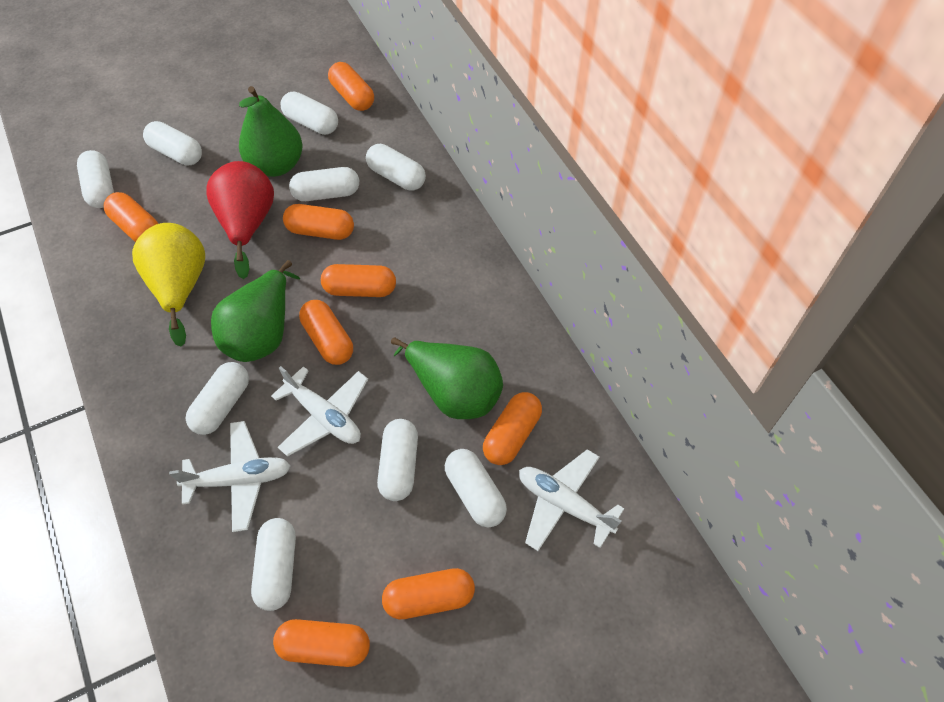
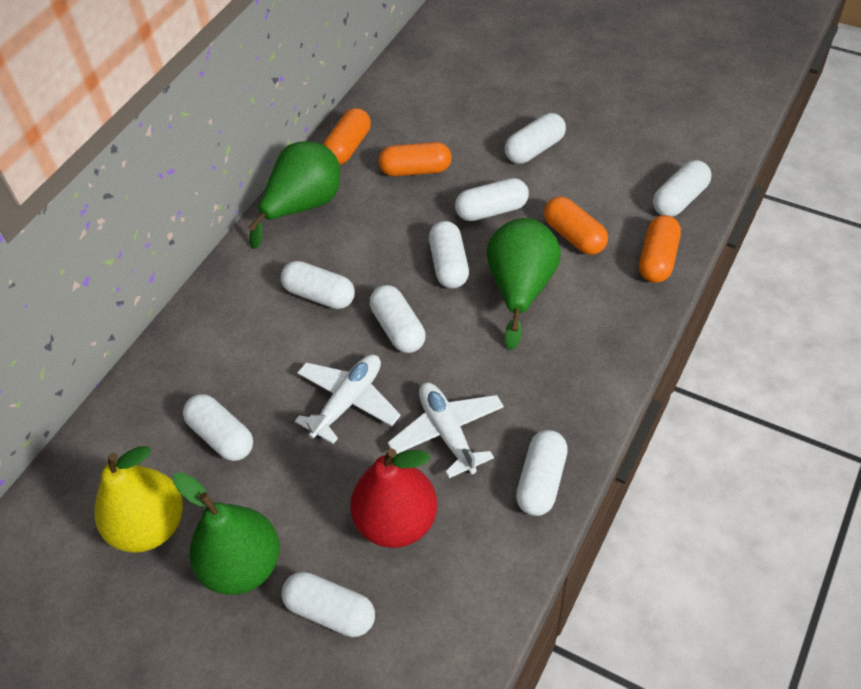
orange capsule: [104,192,159,242] [273,619,370,667] [283,204,354,240] [299,300,353,365] [321,264,396,297] [328,62,374,111] [382,568,475,619] [483,392,542,465] = 8 -> [323,108,371,165] [379,142,452,176] [544,196,608,255] [639,215,681,283] = 4
white plane: [169,421,290,532] [271,366,368,457] [519,449,624,551] = 3 -> [295,355,401,444] [388,383,504,478] = 2

